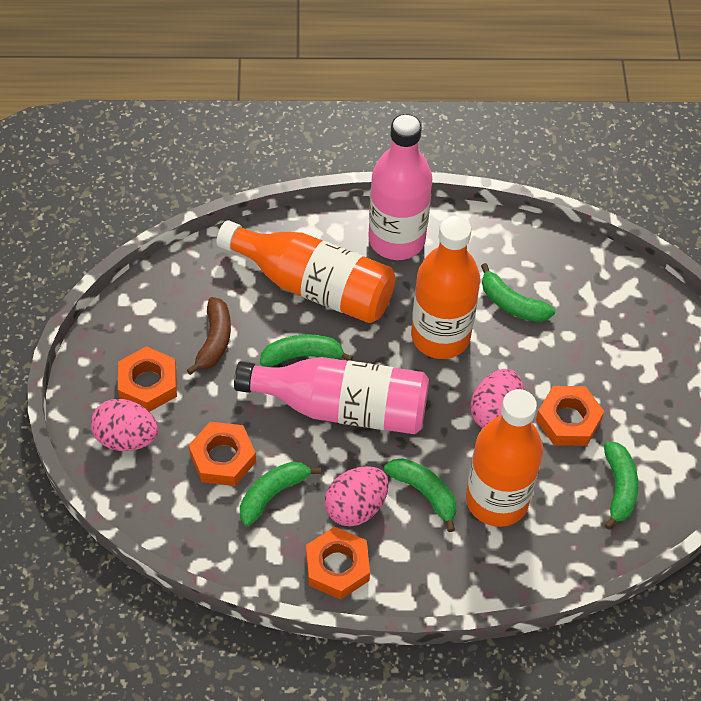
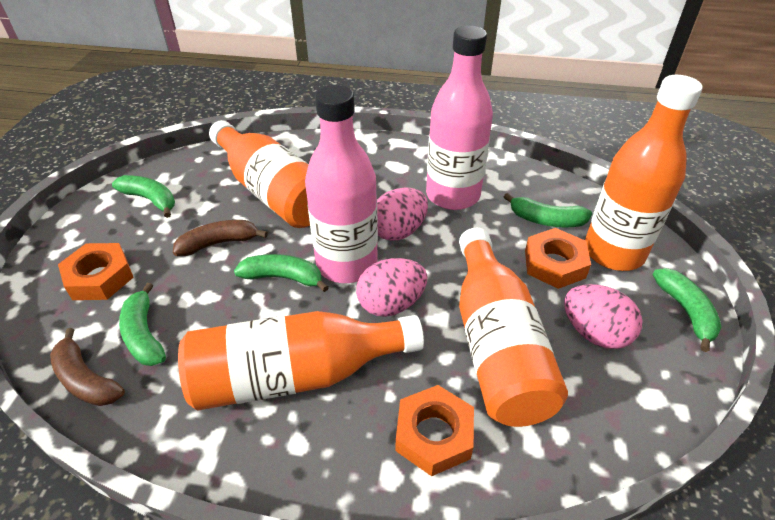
brown banana: [187,297,231,375] = 1 -> [50,328,125,406] [173,220,268,256] = 2
orange bottle: [216,220,396,323] [411,216,480,359] [466,389,543,527] = 3 -> [178,311,424,410] [209,120,310,228] [459,228,568,427] [585,75,702,271] = 4
orange nut: [118,346,177,412] [189,422,256,486] [306,527,370,599] [536,386,604,446] = 4 -> [58,243,133,300] [395,385,474,476] [525,228,591,289] = 3

